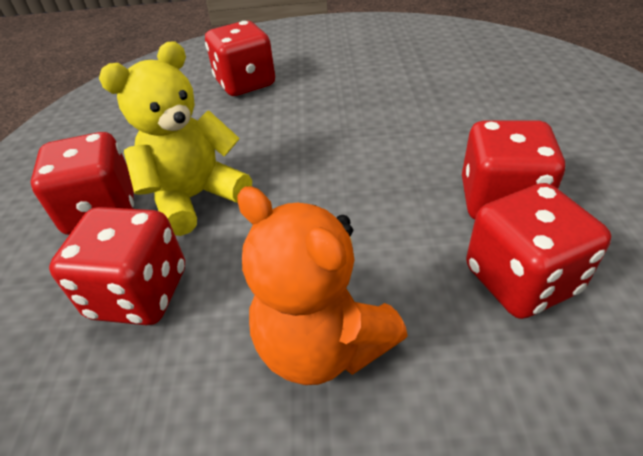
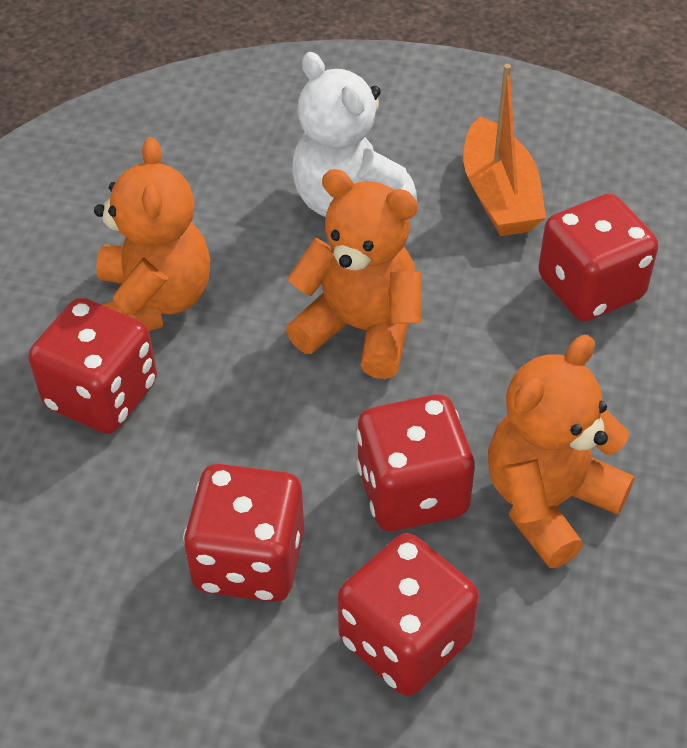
orange boat: none = 0 -> [463,64,546,236] = 1
orange teddy bear: [237,186,408,385] = 1 -> [94,137,210,331] [286,169,422,379] [488,335,635,568] = 3
white teddy bear: none = 0 -> [292,52,417,217] = 1
yellow teddy bear: [99,41,252,236] = 1 -> none = 0

